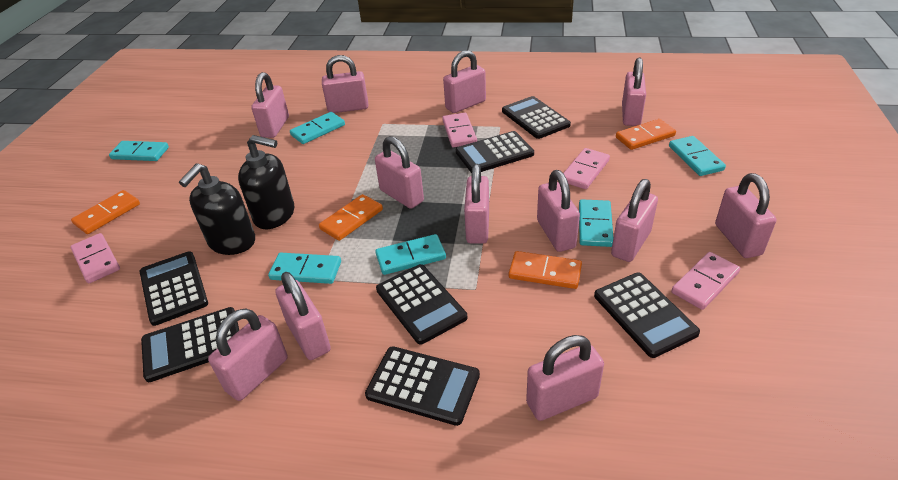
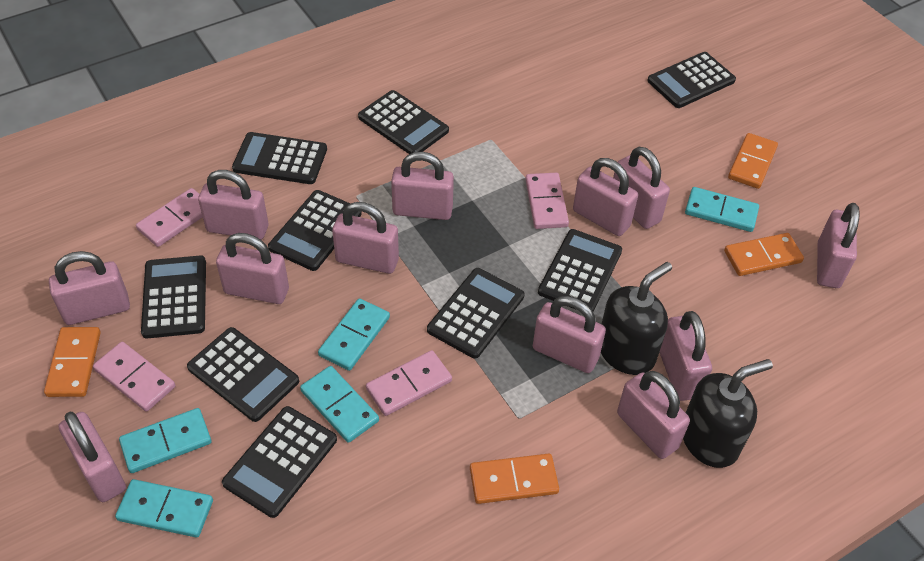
black calculator: [140,252,208,326] [141,307,239,382] [365,346,480,426] [376,264,467,345] [456,131,534,173] [502,96,571,139] [594,273,700,358] = 7 -> [141,255,206,339] [187,327,299,422] [222,406,337,518] [232,132,327,184] [268,190,362,271] [358,90,449,154] [427,268,524,359] [538,229,622,312] [647,52,736,108] = 9
turquoise domino: [109,141,169,161] [268,253,341,284] [290,112,345,144] [375,234,446,275] [579,199,613,247] [669,136,726,176] = 6 -> [115,479,213,538] [119,408,211,473] [300,366,379,443] [318,298,390,371] [685,187,759,232] = 5

